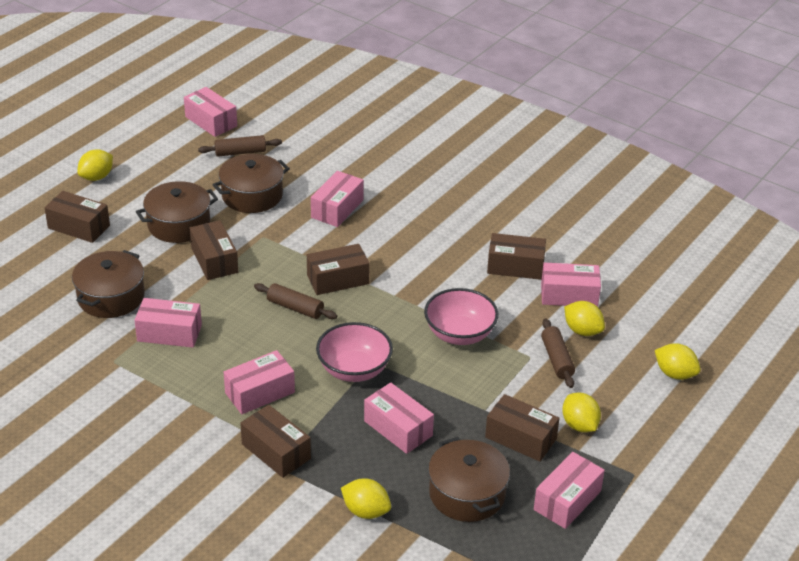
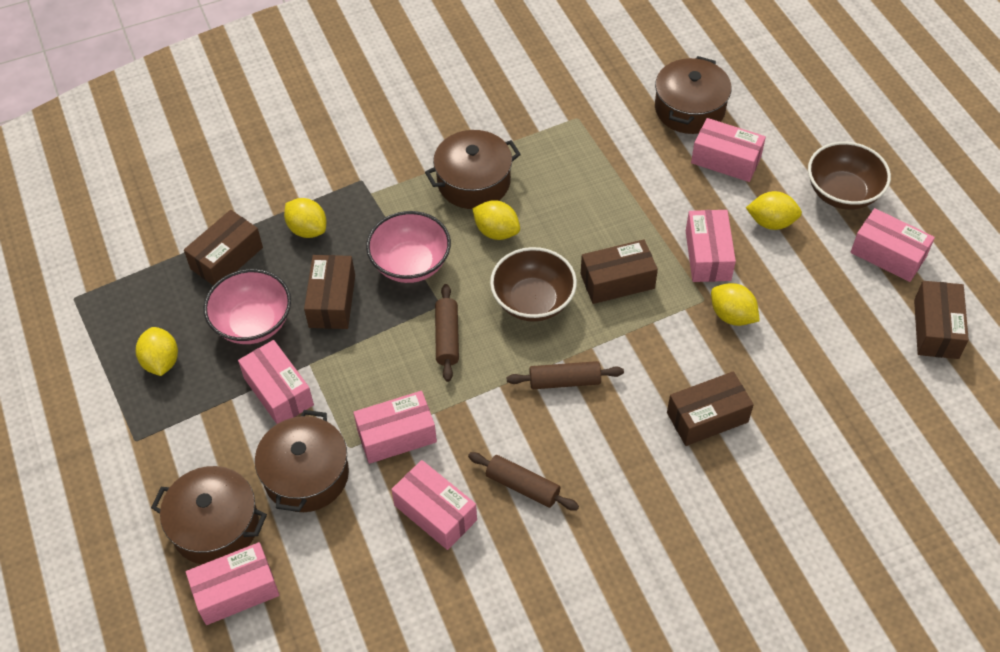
brown bowl: none = 0 -> [490,247,577,322] [808,142,891,210] = 2
brown box: [45,191,110,243] [190,220,238,280] [240,405,311,478] [307,244,370,295] [485,394,560,462] [487,233,546,280] = 6 -> [184,210,263,285] [304,255,355,329] [581,239,658,304] [667,371,754,446] [914,281,969,359] = 5

